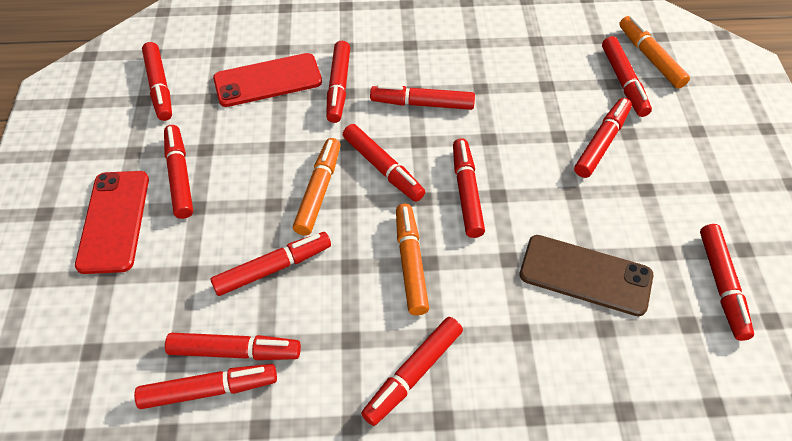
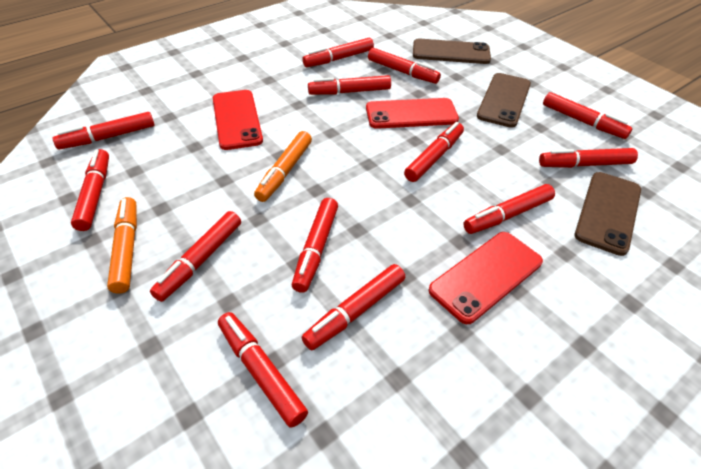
brown phone: [519,235,653,316] = 1 -> [413,38,491,64] [477,73,531,128] [575,172,641,256] = 3
orange marker: [293,138,341,236] [396,204,429,315] [619,16,690,89] = 3 -> [107,197,137,294] [254,131,312,202] = 2
red phone: [75,171,149,274] [213,53,322,107] = 2 -> [213,90,263,150] [366,98,459,129] [428,232,543,324] = 3

